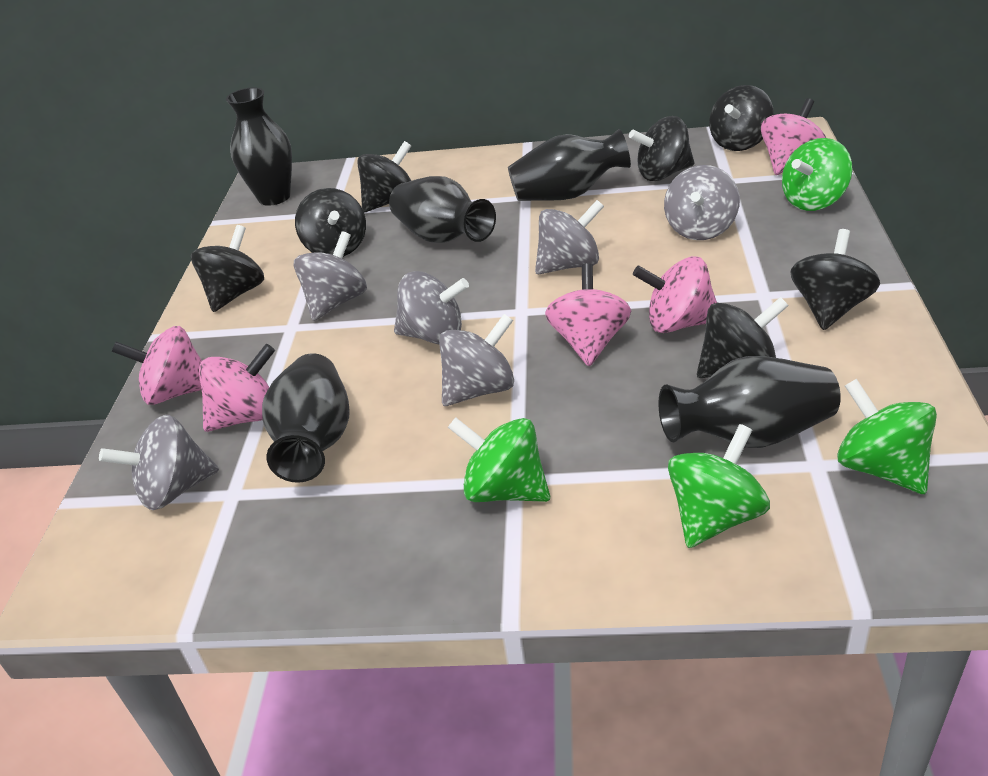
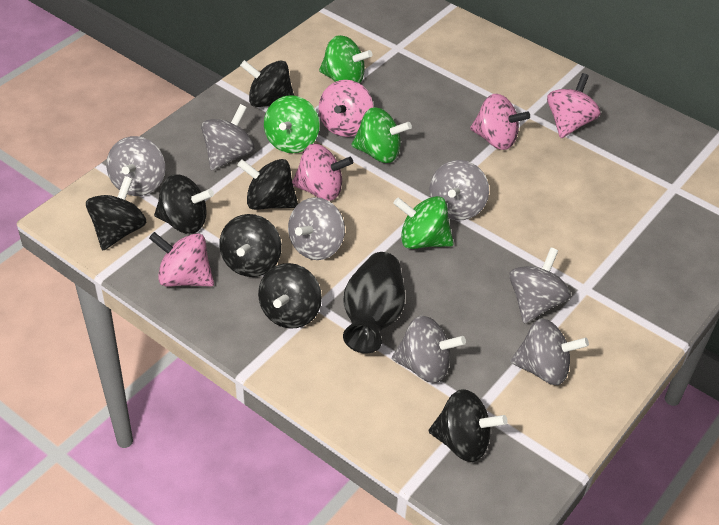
black vase: [226,88,292,206] [262,353,350,483] [389,176,496,243] [508,129,631,201] [658,356,841,448] = 5 -> [343,252,405,353] = 1
grey spinning top: [99,415,219,510] [294,231,367,321] [394,271,469,344] [439,314,514,406] [535,200,604,274] [664,165,740,240] = 6 -> [106,136,165,196] [201,104,255,171] [288,197,345,260] [392,316,466,383] [430,160,489,220] [509,248,571,324] [510,318,589,385] = 7

